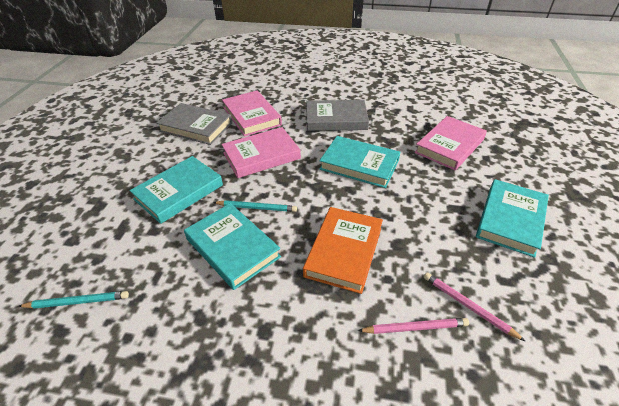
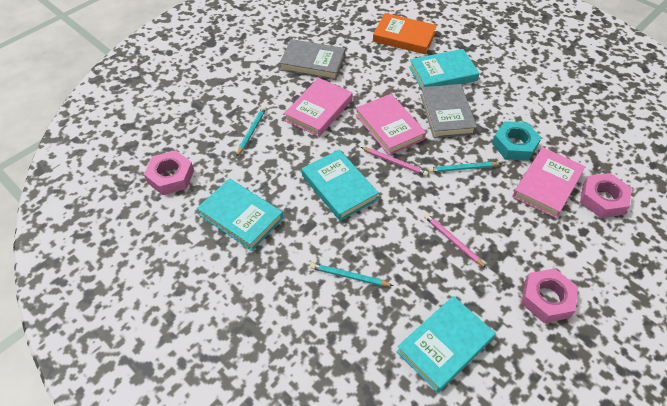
pink nut: none = 0 -> [144,150,194,195] [521,268,578,323] [580,173,632,218] = 3
turquoise nut: none = 0 -> [492,121,542,161] = 1
turquoise pencil: [18,291,129,309] [213,200,297,212] = 2 -> [236,106,266,157] [310,263,393,286] [429,162,502,172] = 3

